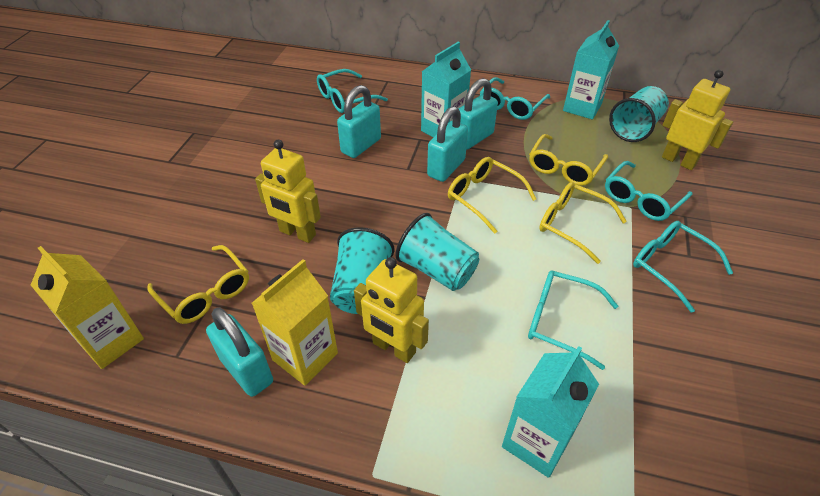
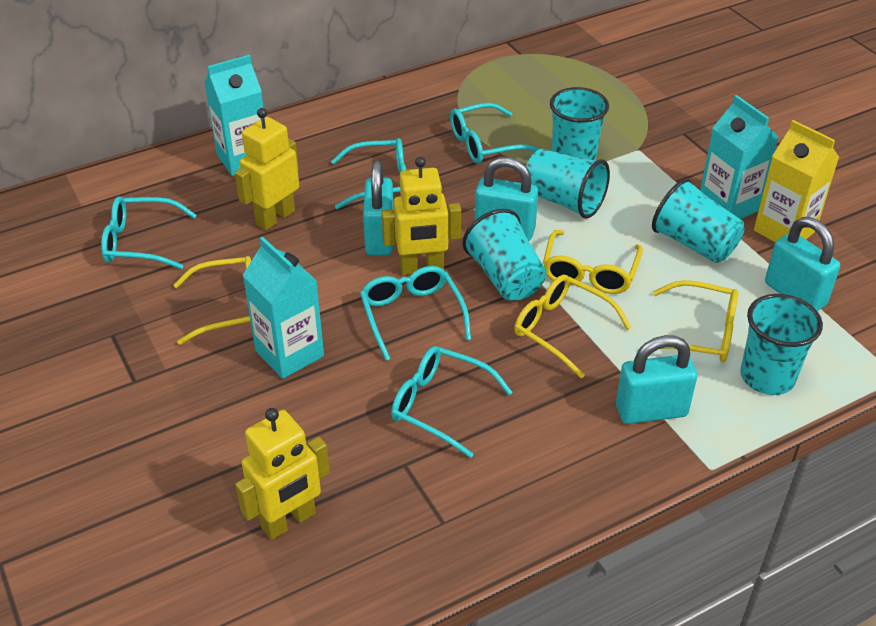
turquoise cup: [330,227,395,314] [395,213,479,291] [609,86,669,142] = 3 -> [462,209,547,301] [526,149,610,219] [550,87,609,160] [652,179,744,263] [740,294,823,395] = 5
yellow carton: [31,246,144,369] [252,259,338,386] = 2 -> [754,120,839,242] = 1

